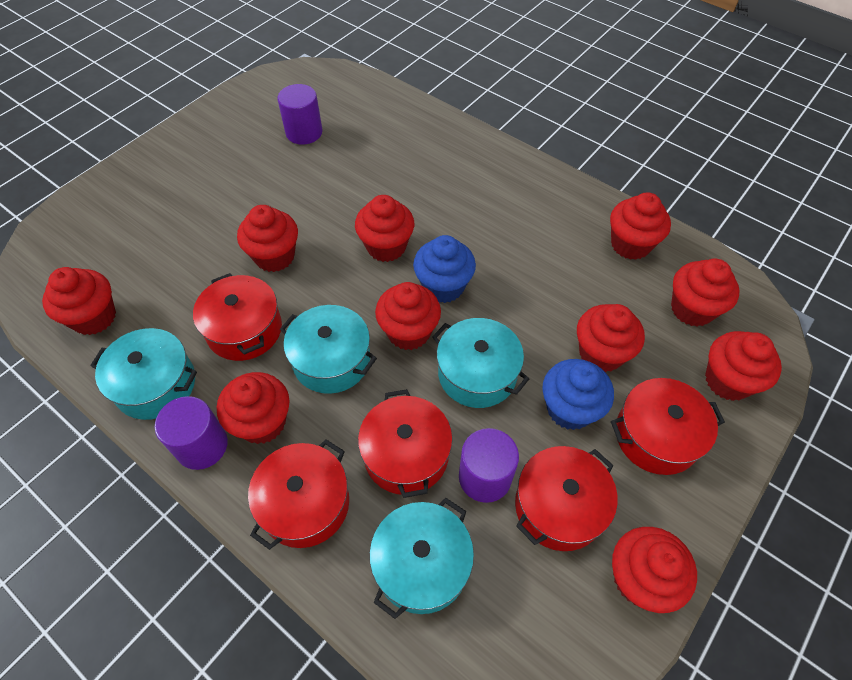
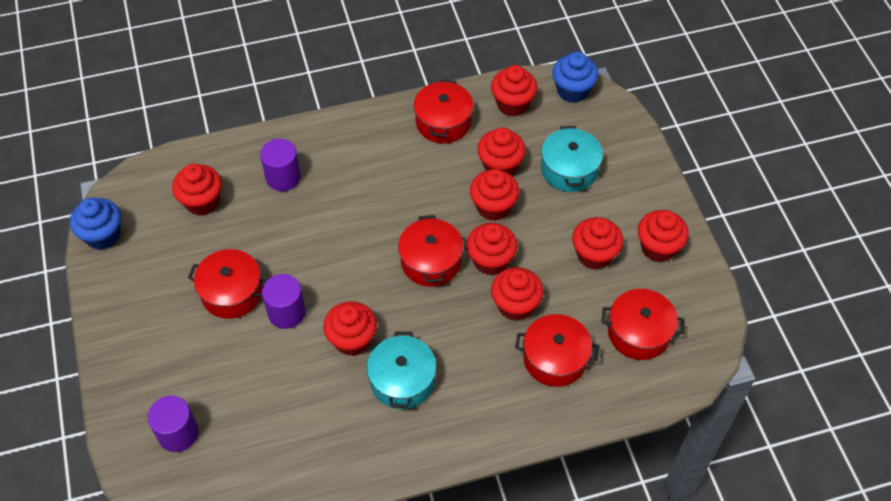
red cupcake: [42,267,116,335] [217,372,290,444] [237,205,298,272] [355,195,414,262] [375,282,441,350] [577,304,645,373] [610,193,671,260] [612,527,697,613] [671,258,740,327] [705,331,782,401] = 10 -> [172,164,222,216] [323,301,377,356] [466,223,518,276] [470,169,519,221] [477,127,526,175] [491,65,538,117] [491,267,544,321] [572,217,623,270] [638,210,689,262] = 9
turquoise pot: [90,328,197,420] [280,305,377,394] [369,498,474,619] [432,318,529,408] = 4 -> [367,331,437,409] [541,126,603,192] = 2

